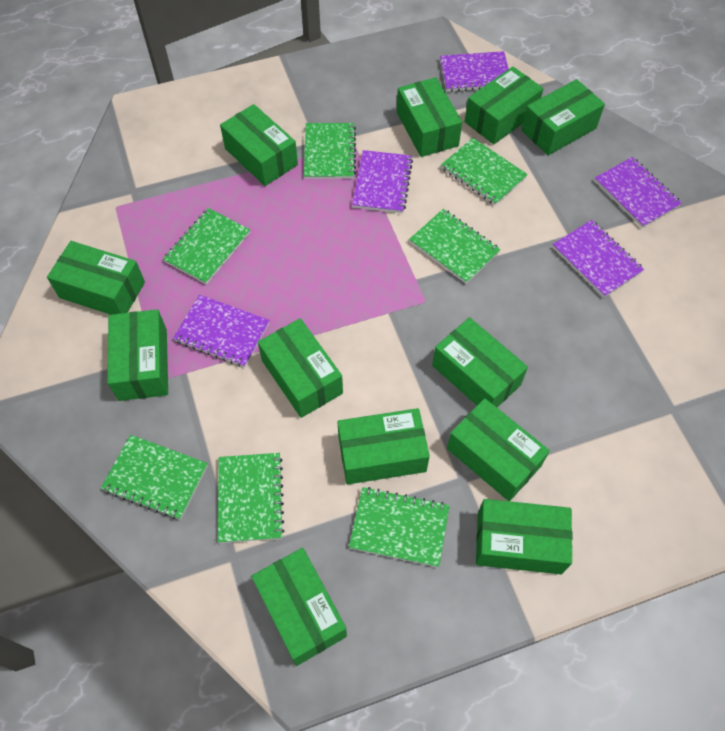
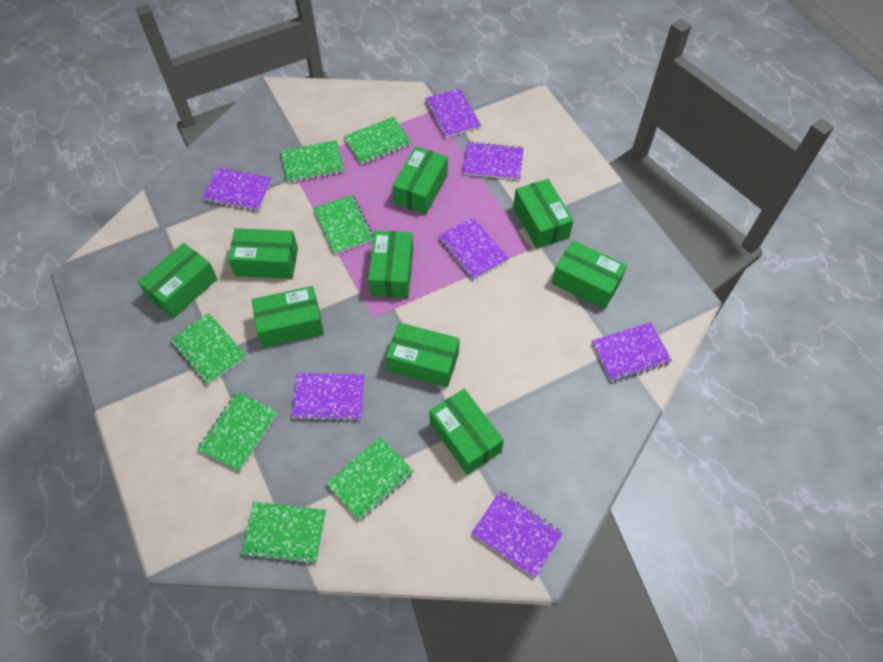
green box: [47,241,145,315] [107,309,168,401] [220,104,298,186] [251,548,347,666] [258,318,343,418] [338,408,430,485] [397,77,462,157] [432,317,528,407] [447,398,550,501] [464,67,543,144] [476,499,572,574] [521,79,605,155] = 12 -> [138,243,217,318] [228,228,298,279] [251,286,324,348] [368,230,413,298] [386,322,460,387] [393,146,448,215] [429,389,504,475] [513,179,574,249] [552,240,627,309] = 9
purple notebook: [173,295,270,367] [352,150,413,213] [440,51,509,92] [553,220,644,298] [594,157,682,228] = 5 -> [202,167,272,211] [292,373,365,421] [425,88,481,138] [438,217,508,280] [463,141,523,180] [472,491,563,578] [592,322,672,381] = 7

